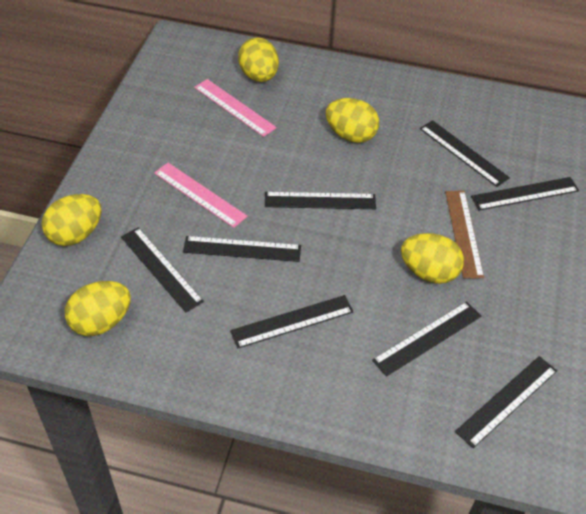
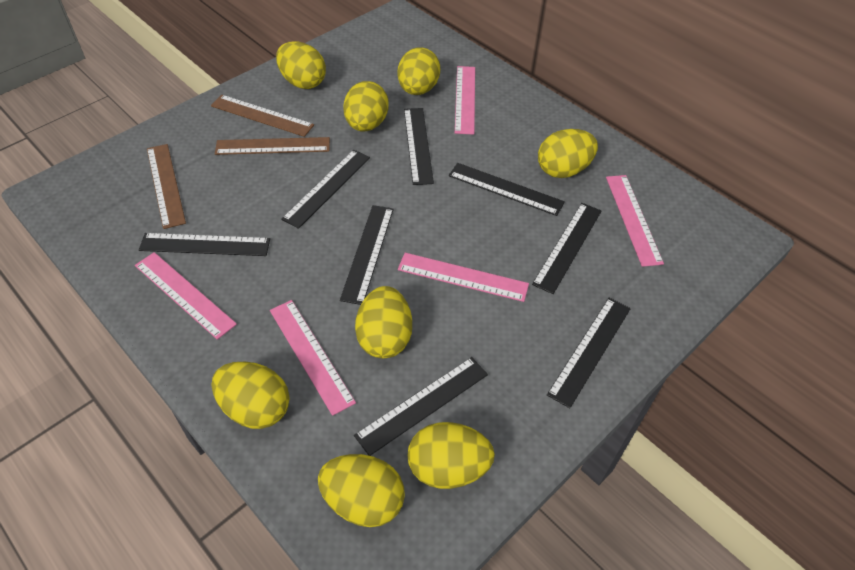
brown ruler: [445,191,484,279] = 1 -> [147,144,186,229] [211,95,314,137] [215,137,330,155] = 3
pink ruler: [154,163,248,228] [194,79,277,137] = 2 -> [135,252,237,340] [270,300,356,416] [398,253,529,302] [455,66,475,135] [606,175,664,267] = 5
yellow egg: [42,194,102,246] [65,281,131,336] [238,38,279,82] [326,98,379,143] [401,233,464,284] = 5 -> [211,362,290,429] [276,41,326,89] [318,454,405,527] [343,81,389,131] [355,286,412,358] [398,47,440,95] [408,422,495,489] [538,129,598,178] = 8

